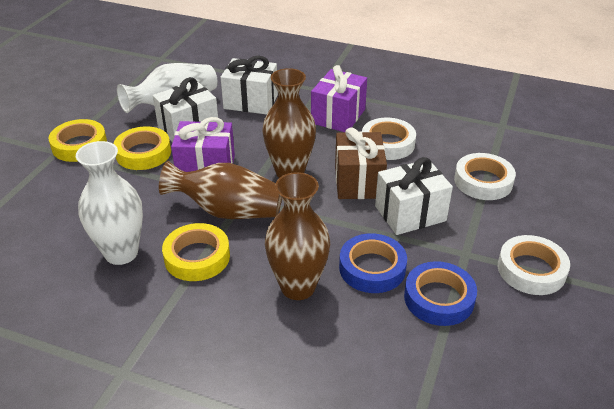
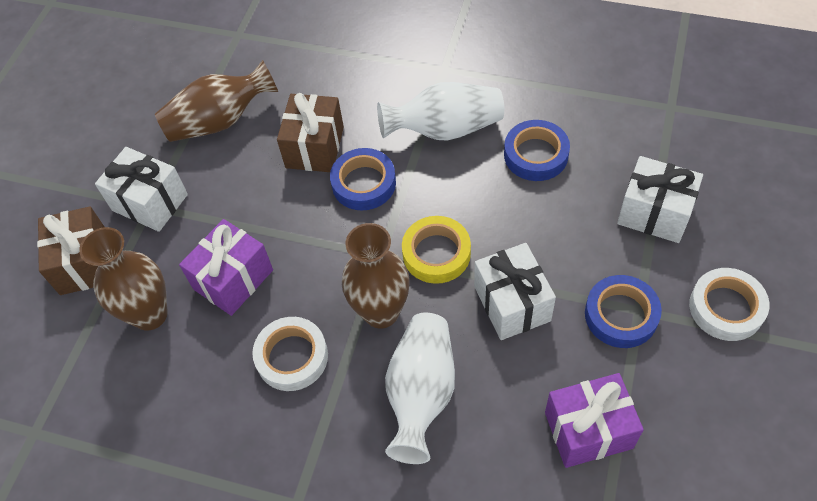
blue tape: [339,233,407,293] [404,261,477,326] = 2 -> [330,148,396,210] [504,120,570,181] [585,275,662,348] = 3
brown gift: [335,127,387,199] = 1 -> [37,206,104,295] [277,93,344,172] = 2
white tape: [362,118,416,160] [454,153,516,200] [498,235,570,295] = 3 -> [252,317,328,391] [689,268,769,341] = 2
yellow tape: [48,119,107,162] [113,126,171,170] [162,223,230,281] = 3 -> [402,216,471,284] = 1

